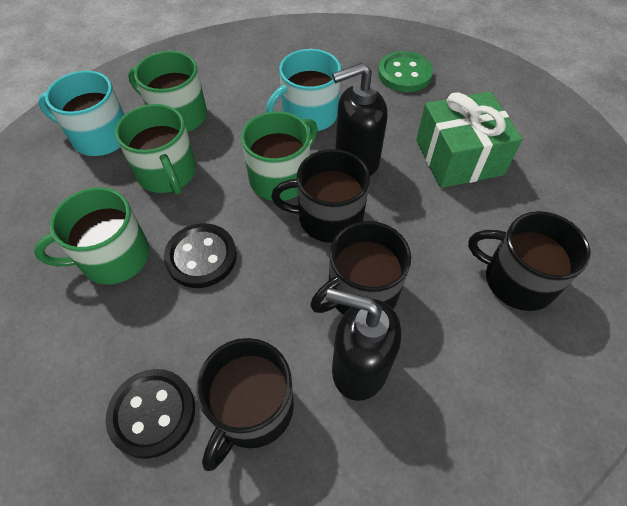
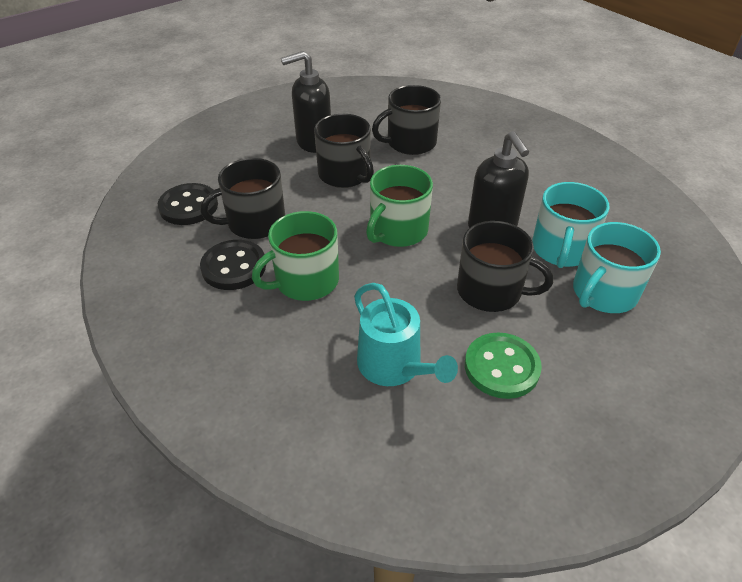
green gift: [416,92,523,188] = 1 -> none = 0
green mug: [34,187,150,285] [115,104,196,195] [128,51,207,132] [241,111,318,201] = 4 -> [252,211,339,301] [366,165,433,247] = 2
turquoise watering can: none = 0 -> [354,283,458,386] = 1

